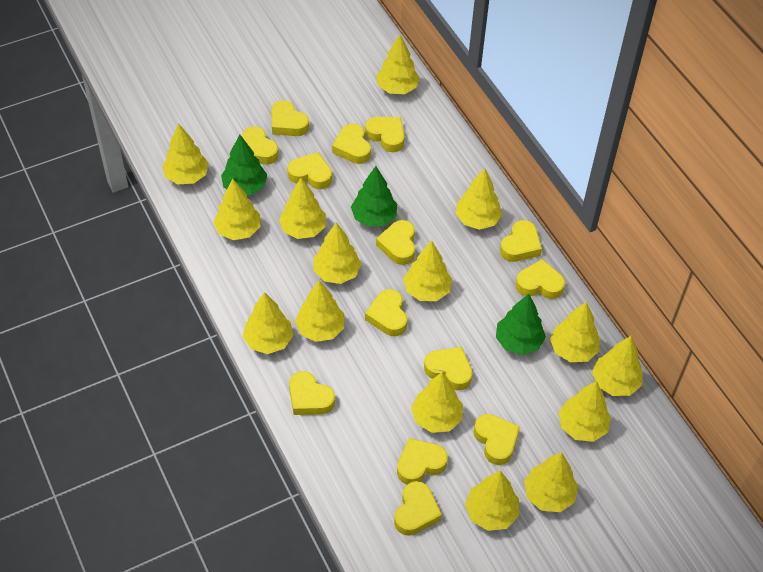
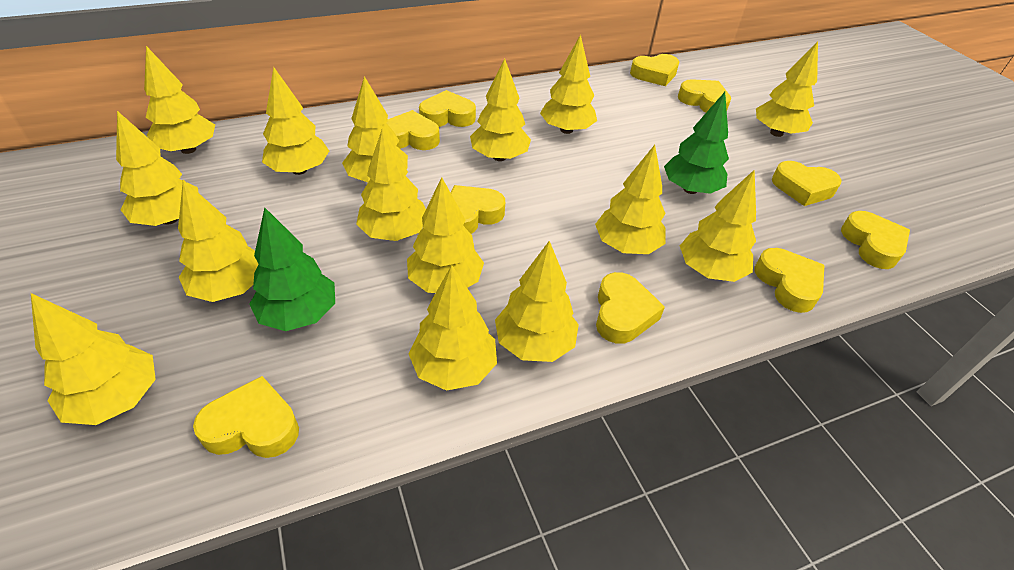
green tree: [221,135,268,195] [351,166,397,227] [496,294,546,355] = 3 -> [250,207,335,331] [664,92,729,194] = 2
yellow heart: [242,126,278,164] [272,100,309,136] [287,152,332,189] [289,371,335,415] [332,124,371,164] [365,117,405,152] [365,289,407,336] [376,220,415,265] [394,481,442,536] [397,438,448,485] [424,347,472,390] [474,414,520,465] [500,220,542,262] [515,259,565,299] = 14 -> [193,376,299,458] [386,110,440,150] [419,90,476,127] [450,185,505,234] [596,272,665,344] [630,54,679,86] [678,79,731,112] [755,248,825,313] [772,161,842,206] [841,211,910,269] = 10

